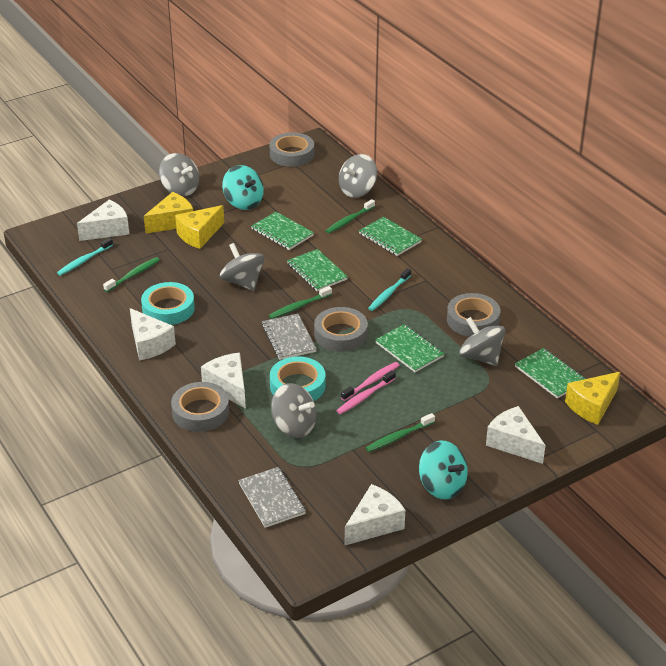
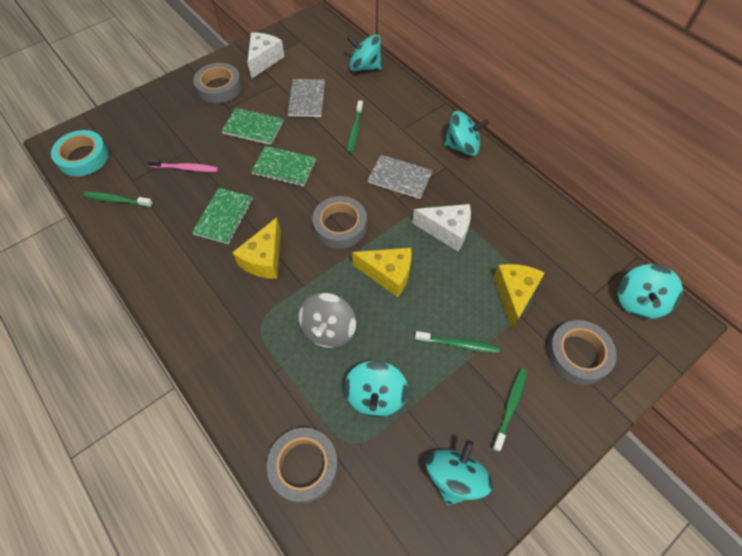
green notebook: [251,212,314,250] [287,249,348,291] [359,217,422,256] [375,324,444,372] [515,348,585,399] = 5 -> [192,188,253,244] [221,108,284,145] [251,146,316,186] = 3
grey spinning top: [159,153,199,197] [220,243,265,291] [271,383,316,438] [339,154,377,198] [459,317,505,366] = 5 -> [298,293,356,348] = 1
pink toothbrush: [336,370,396,414] [341,362,399,401] = 2 -> [147,158,218,172] = 1
turquoise spinning top: [222,165,264,210] [419,440,468,499] = 2 -> [344,361,408,417] [347,34,382,71] [426,440,493,505] [443,111,489,156] [618,264,683,319] = 5
turquoise tape: [141,282,195,325] [270,356,326,401] = 2 -> [51,130,109,177] = 1
turquoise toothbrush: [57,238,113,276] [368,268,411,311] = 2 -> none = 0
white cheese: [77,200,129,241] [130,308,176,361] [201,353,246,409] [345,484,405,545] [486,406,545,464] = 5 -> [247,32,285,79] [412,204,471,251] = 2

